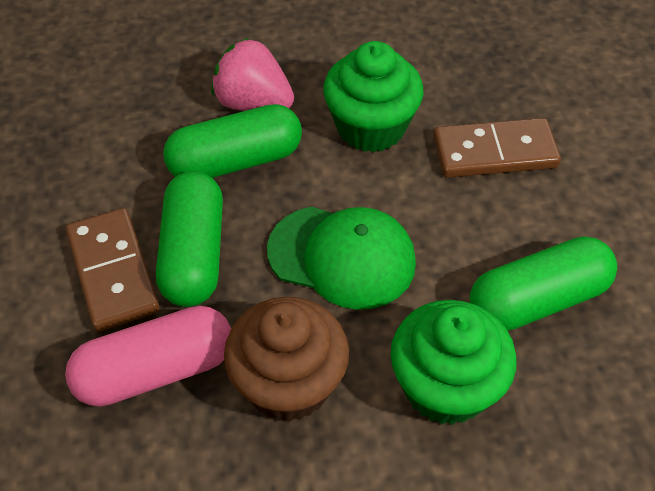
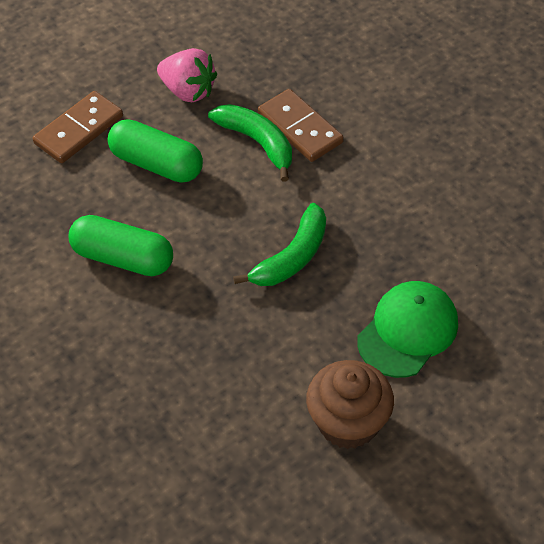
green banana: none = 0 -> [208,104,292,182] [233,203,326,286] = 2
green capsule: [156,171,223,307] [163,104,302,178] [470,236,617,331] = 3 -> [69,215,173,276] [107,119,203,183] = 2
green cupcake: [323,41,424,152] [391,300,517,425] = 2 -> none = 0
pink capsule: [65,306,231,406] = 1 -> none = 0

